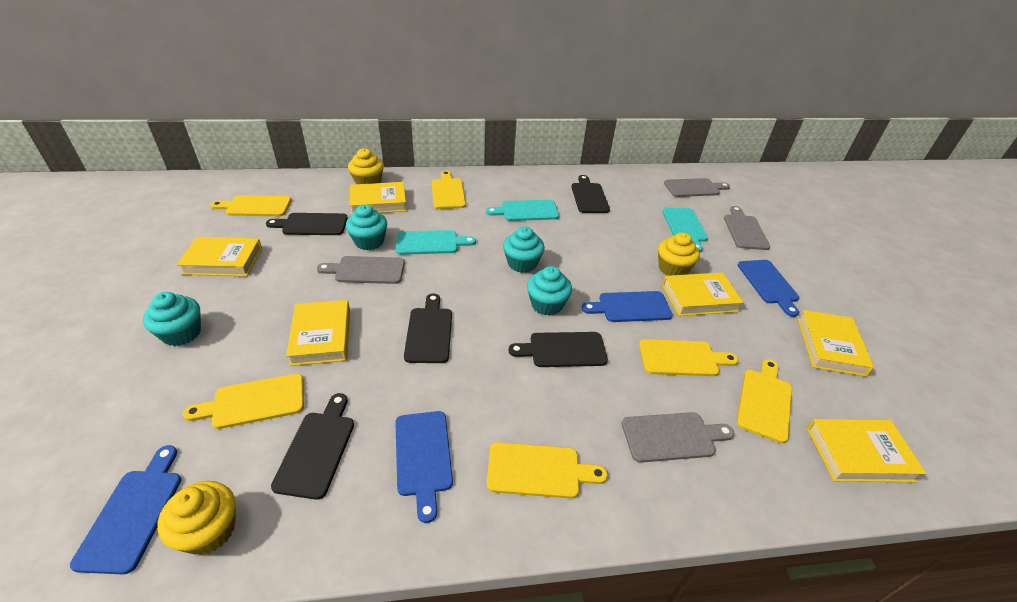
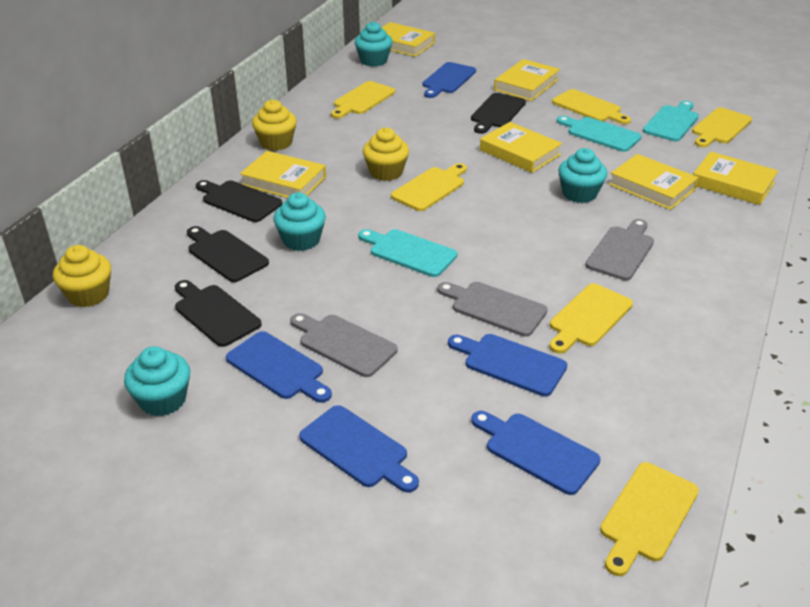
black cutting board: [266,213,348,235] [271,393,354,500] [404,293,452,363] [509,332,608,367] [571,175,610,213] = 5 -> [175,280,261,347] [187,226,269,282] [196,180,282,222] [471,93,526,134] = 4
blue cutting board: [70,445,181,574] [395,411,453,523] [582,291,673,322] [738,260,799,317] = 4 -> [226,331,332,403] [299,405,419,493] [423,62,476,98] [448,334,567,396] [471,411,600,495] = 5
grey cutting board: [317,256,405,284] [622,412,734,463] [664,178,730,197] [724,206,770,250] = 4 -> [290,313,398,377] [437,282,548,337] [585,219,654,280] = 3

